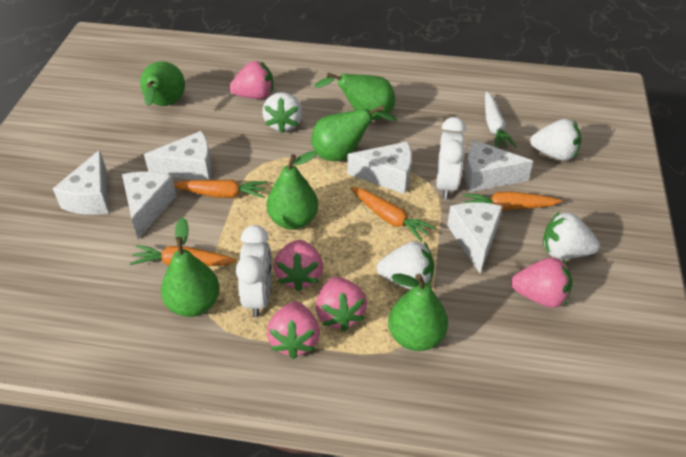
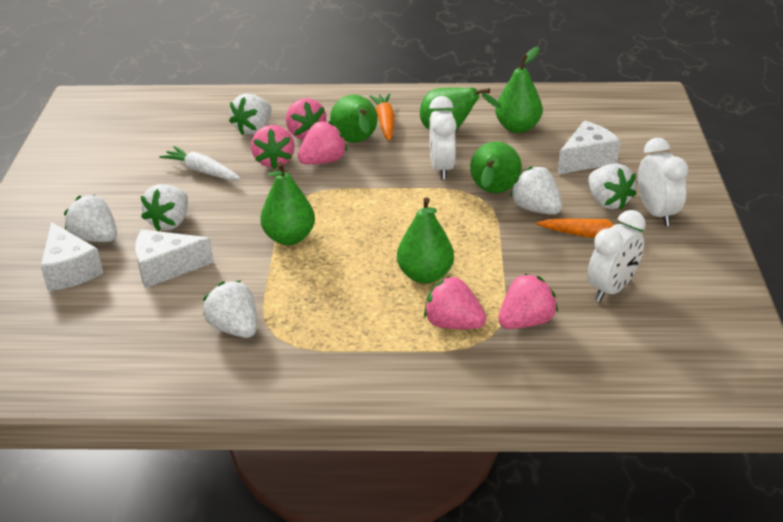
orange carrot: [130,245,237,266] [174,180,267,198] [350,187,435,242] [463,191,562,210] = 4 -> [369,94,395,141] [536,218,644,238] = 2
white cheese: [53,150,109,215] [122,172,177,239] [144,131,212,180] [347,141,412,194] [447,202,503,274] [465,140,533,192] = 6 -> [40,222,103,291] [135,230,214,288] [557,121,621,175] = 3
white clock: [236,225,272,318] [436,117,466,199] = 2 -> [429,96,457,179] [588,210,646,302] [638,138,689,226] = 3
white strawberry: [262,92,303,133] [377,241,434,290] [530,119,581,161] [543,211,600,259] = 4 -> [64,195,117,242] [141,184,188,231] [203,280,257,338] [229,93,272,135] [510,166,562,215] [588,163,636,210] = 6

